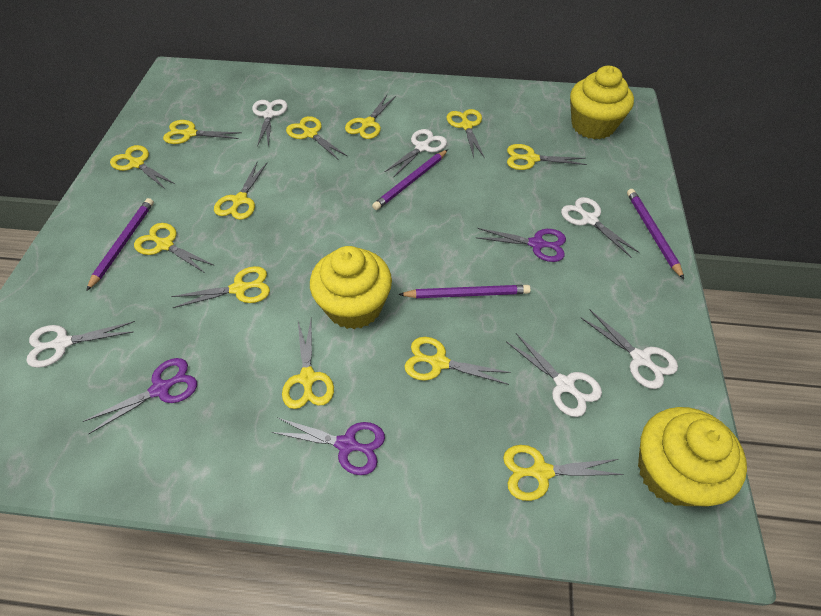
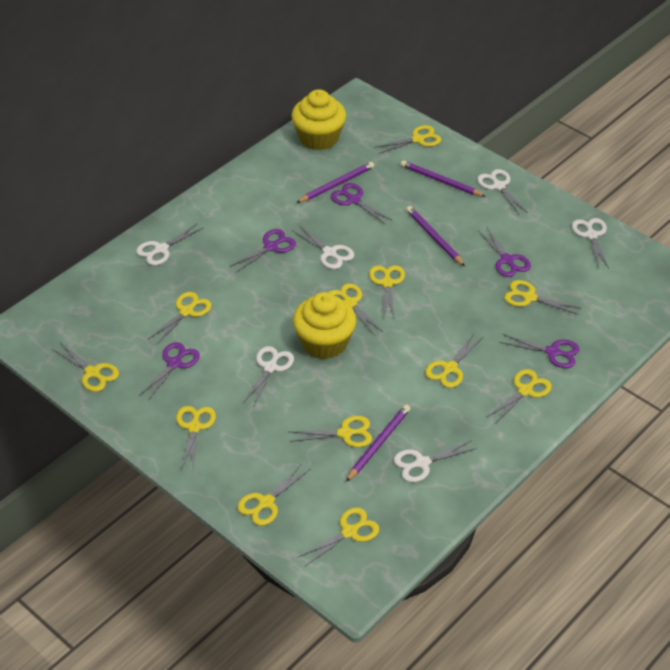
purple scissors: [83,358,197,434] [271,418,385,475] [477,228,566,262] = 3 -> [139,342,200,401] [229,229,296,273] [331,183,393,225] [478,226,531,277] [499,334,580,368] = 5
yellow cupcake: [310,246,392,329] [570,66,634,139] [638,407,747,506] = 3 -> [291,89,346,150] [293,292,356,359] = 2

